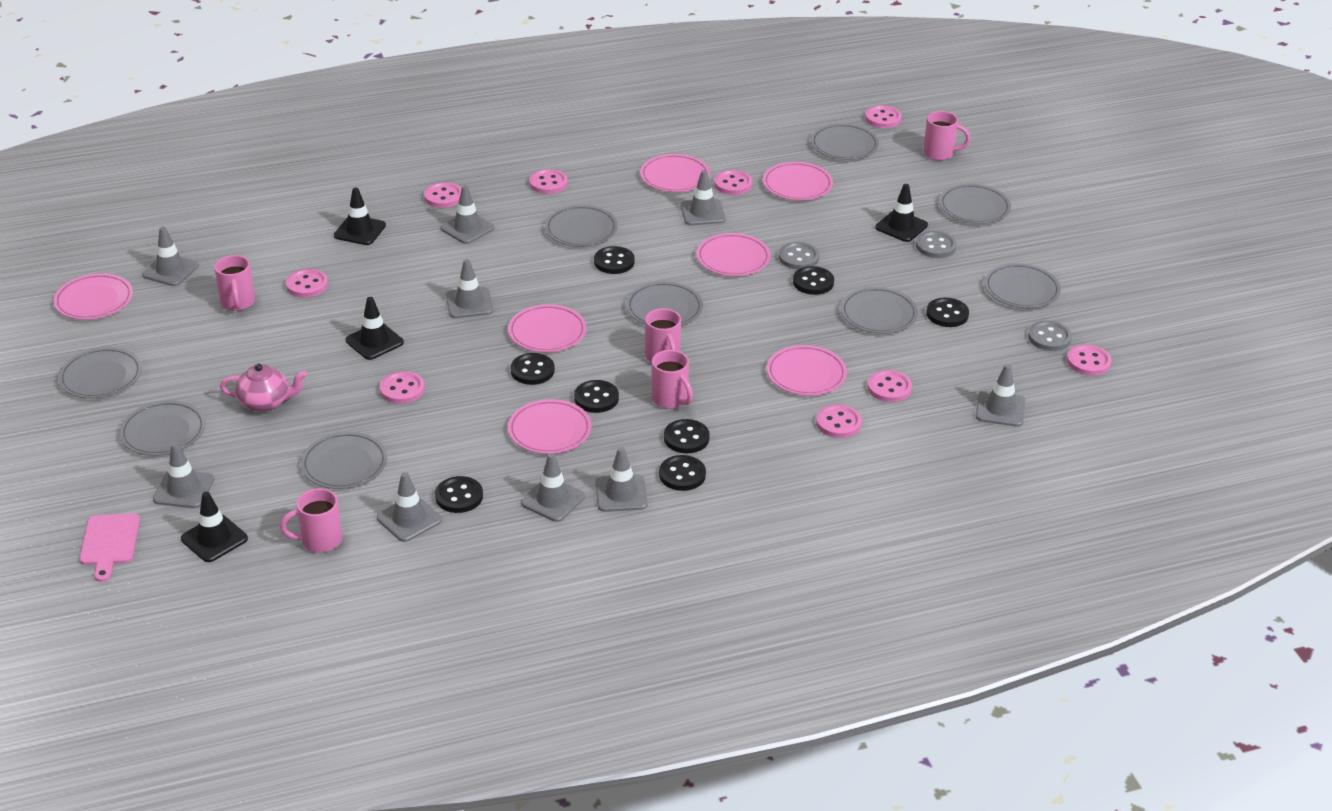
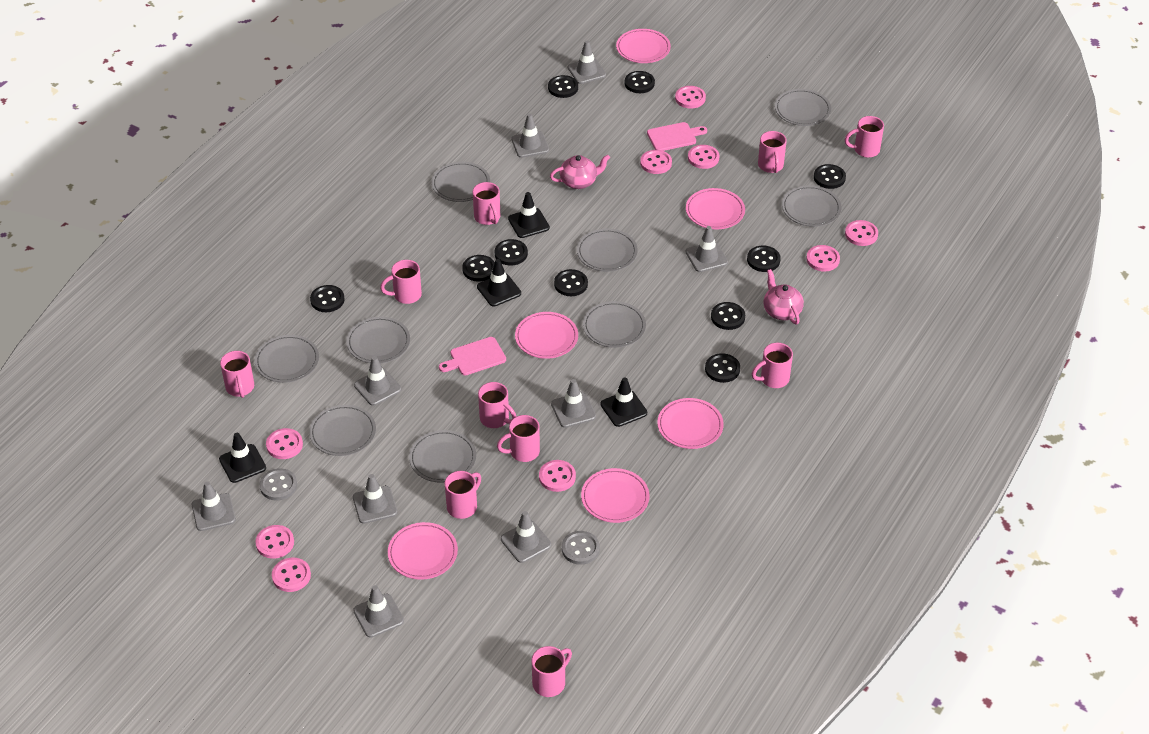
black button: [435,476,483,513] [511,353,555,385] [574,380,619,413] [594,246,635,274] [659,455,706,491] [664,419,710,453] [793,266,834,295] [926,298,969,327] = 8 -> [310,285,344,312] [462,255,495,282] [495,239,528,266] [548,75,578,98] [554,269,588,296] [625,71,655,93] [705,353,740,383] [711,302,745,330] [747,246,781,272] [814,164,846,189] = 10
grey button: [779,242,819,270] [916,231,957,258] [1028,321,1072,351] = 3 -> [260,468,297,501] [562,531,600,565] = 2
pink cutting board: [79,513,140,582] = 1 -> [439,337,506,376] [647,122,707,151] = 2
pink mug: [214,255,255,311] [280,488,342,553] [645,308,681,363] [651,350,693,409] [923,111,971,161] = 5 -> [220,351,254,398] [380,260,422,304] [445,471,481,519] [473,182,500,225] [478,382,516,428] [497,415,540,462] [532,646,572,697] [752,343,793,388] [758,131,787,173] [845,116,884,158] = 10
pink plate: [53,273,133,320] [508,304,587,353] [508,399,592,454] [640,154,710,192] [697,233,771,276] [763,162,833,201] [767,345,847,396] = 7 -> [388,522,458,580] [515,312,578,359] [581,468,649,523] [616,29,671,63] [657,398,724,449] [686,188,745,229] = 6
pink teapot: [220,364,307,412] = 1 -> [550,155,610,189] [763,269,804,324] = 2

